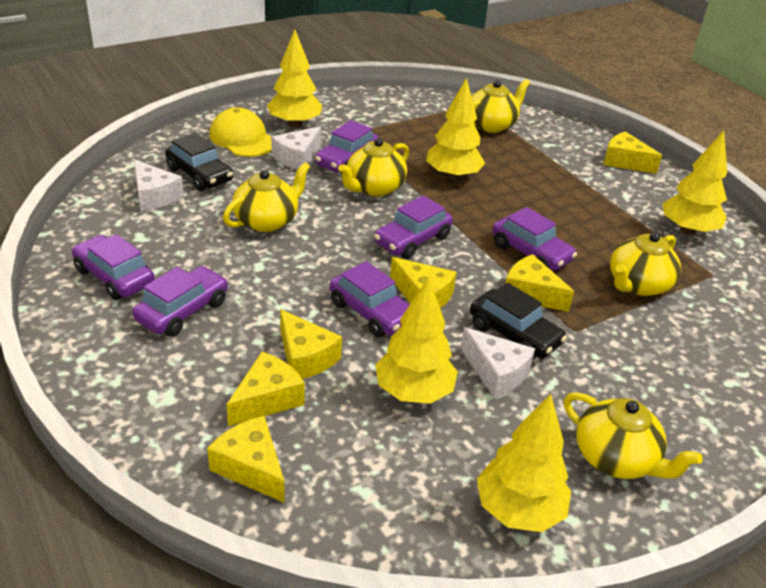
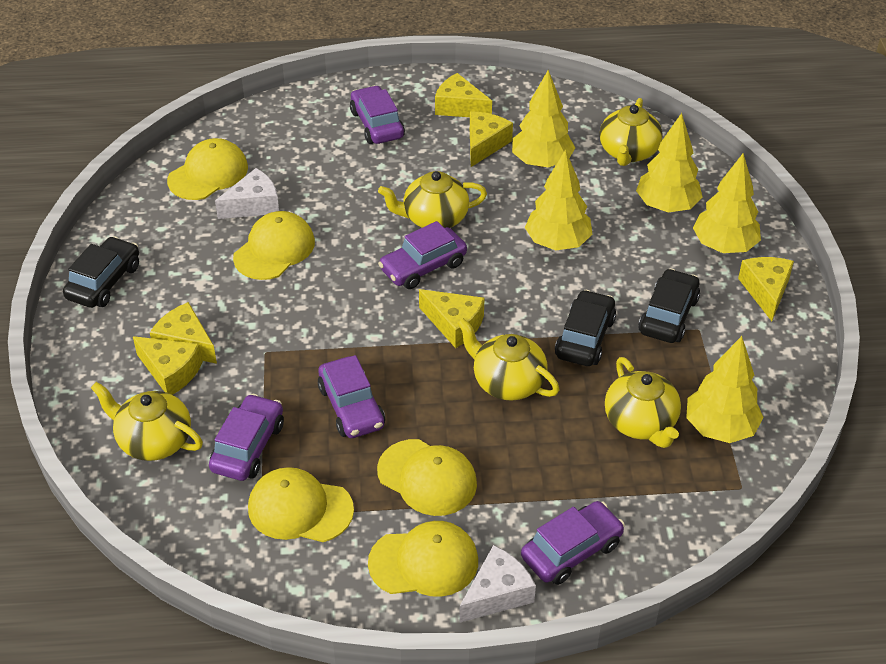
black car: [165,133,233,191] [470,283,567,359] = 2 -> [63,236,139,308] [555,290,616,366] [638,268,700,343] = 3
purple car: [72,234,155,300] [132,266,228,336] [315,120,378,173] [330,261,410,337] [374,195,453,259] [492,207,577,271] = 6 -> [209,394,284,481] [318,355,385,438] [350,85,405,144] [378,221,467,289] [521,501,625,585] = 5
white cheese: [134,160,184,211] [271,126,321,170] [460,327,535,398] = 3 -> [215,168,279,219] [459,545,536,623] = 2
yellow cap: [209,107,272,157] = 1 -> [167,138,248,200] [233,211,315,280] [248,467,354,542] [368,521,478,597] [377,439,477,516] = 5

